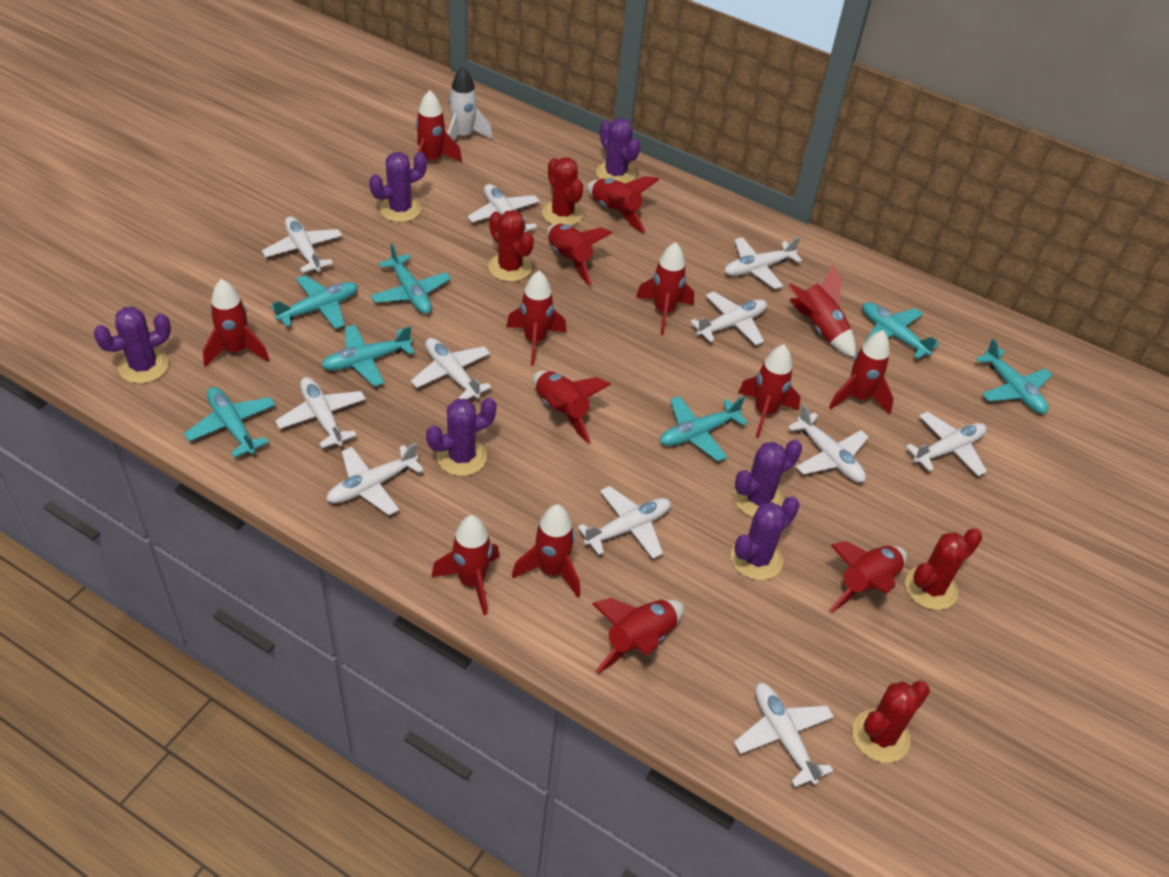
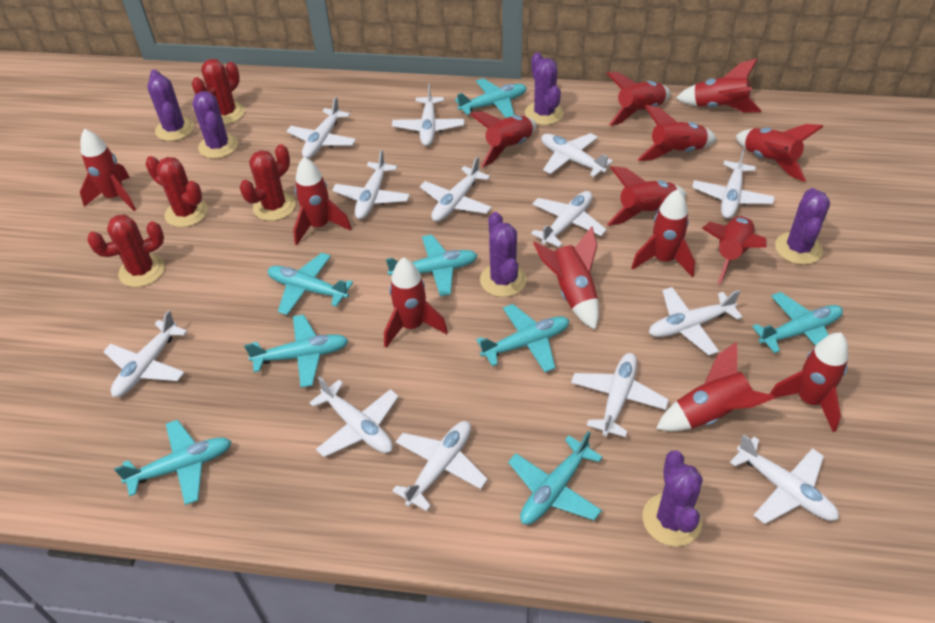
turquoise plane: [184,387,275,458] [271,275,358,329] [321,325,414,386] [371,243,451,314] [660,396,748,461] [862,302,939,359] [976,339,1052,414] = 7 -> [114,420,232,505] [244,314,349,388] [268,253,353,315] [386,235,478,296] [455,78,527,118] [476,304,569,372] [508,431,603,525] [752,292,843,353] = 8
white plane: [262,216,342,273] [275,377,366,448] [326,443,424,515] [411,338,492,400] [467,184,540,233] [578,486,671,559] [690,291,767,345] [725,237,802,289] [734,683,834,787] [788,404,869,482] [906,411,987,476] = 11 -> [103,310,188,397] [287,97,356,158] [309,376,399,457] [332,149,410,219] [392,83,464,146] [392,421,488,511] [420,156,492,222] [531,191,607,247] [541,133,613,177] [571,353,669,437] [649,287,742,355] [692,149,775,219] [730,434,839,524] = 13
white rocket: [447,67,493,140] = 1 -> none = 0

